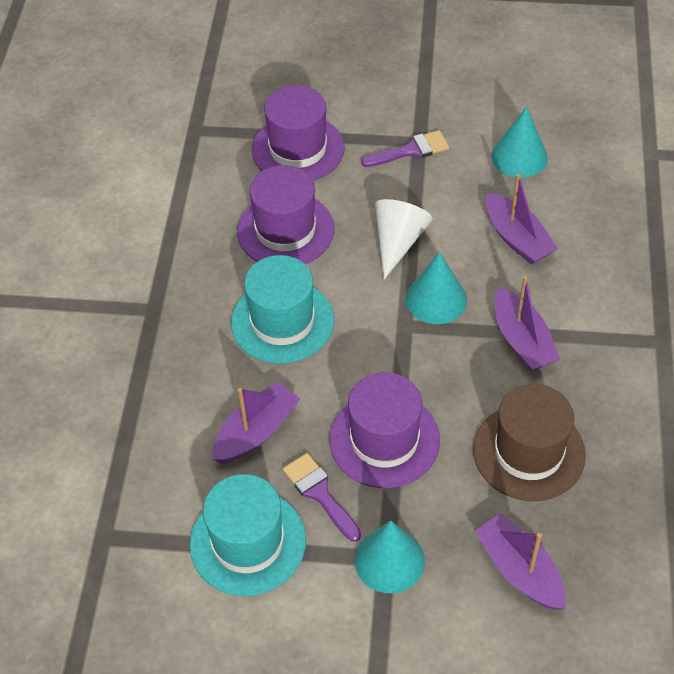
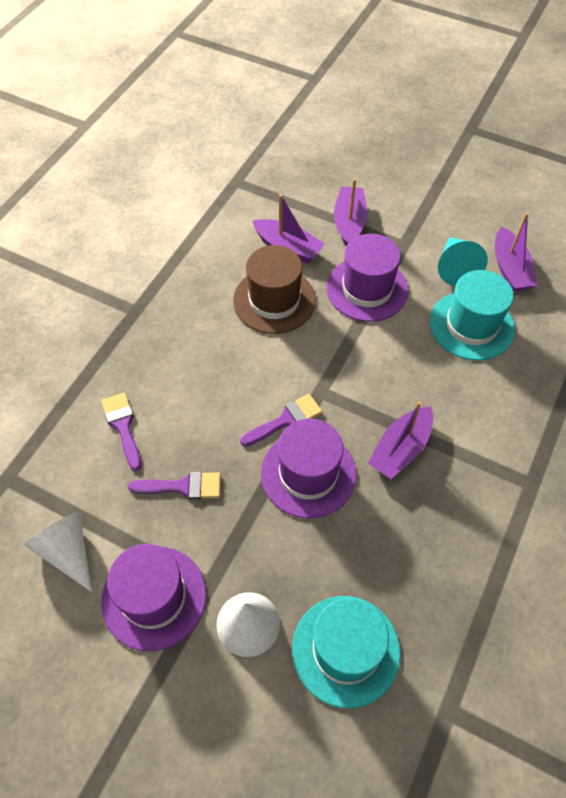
purple brush: [283,453,361,542] [361,130,449,167] = 2 -> [101,393,141,471] [128,472,221,499] [240,394,322,447] = 3
turquoise cone: [355,520,425,593] [406,252,467,324] [491,106,548,178] = 3 -> [438,237,488,286] = 1
white cone: [375,199,433,280] = 1 -> [24,511,92,592] [217,593,280,657] = 2

